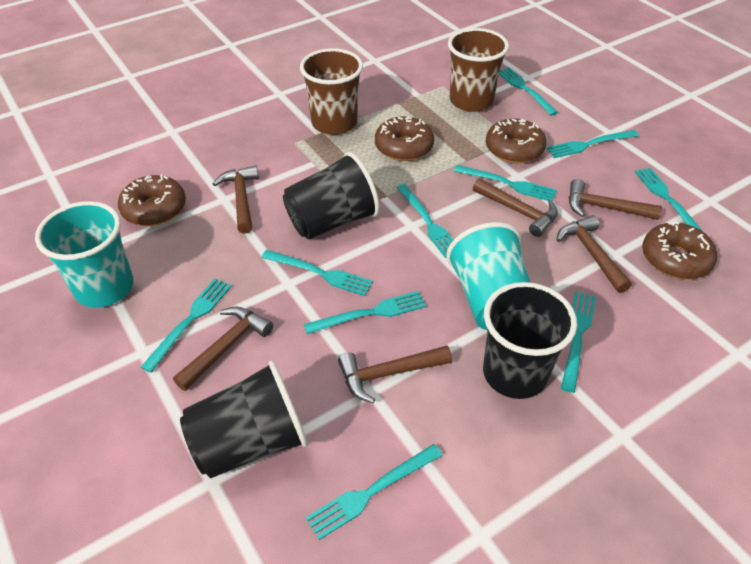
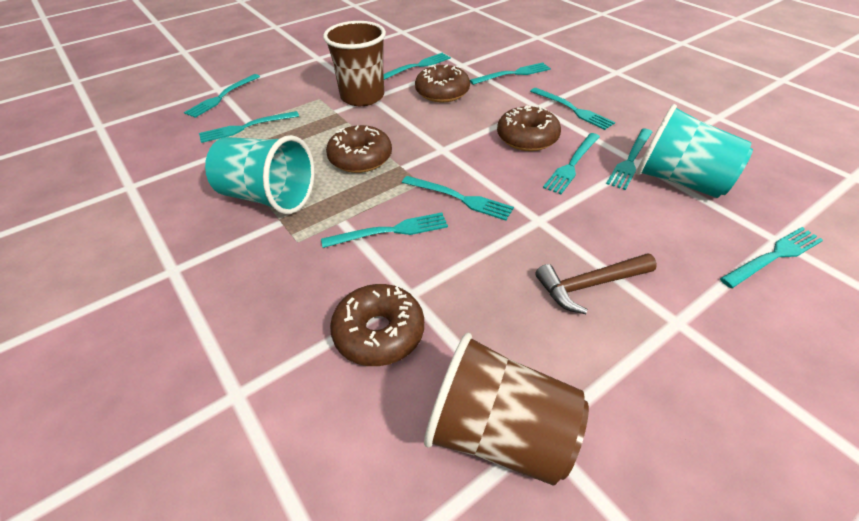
black cup: [180,360,308,478] [283,152,380,240] [483,282,577,399] = 3 -> none = 0
brown hammer: [173,306,273,391] [213,166,259,234] [338,345,452,403] [473,178,558,237] [557,215,632,293] [569,179,662,220] = 6 -> [535,253,657,314] = 1

